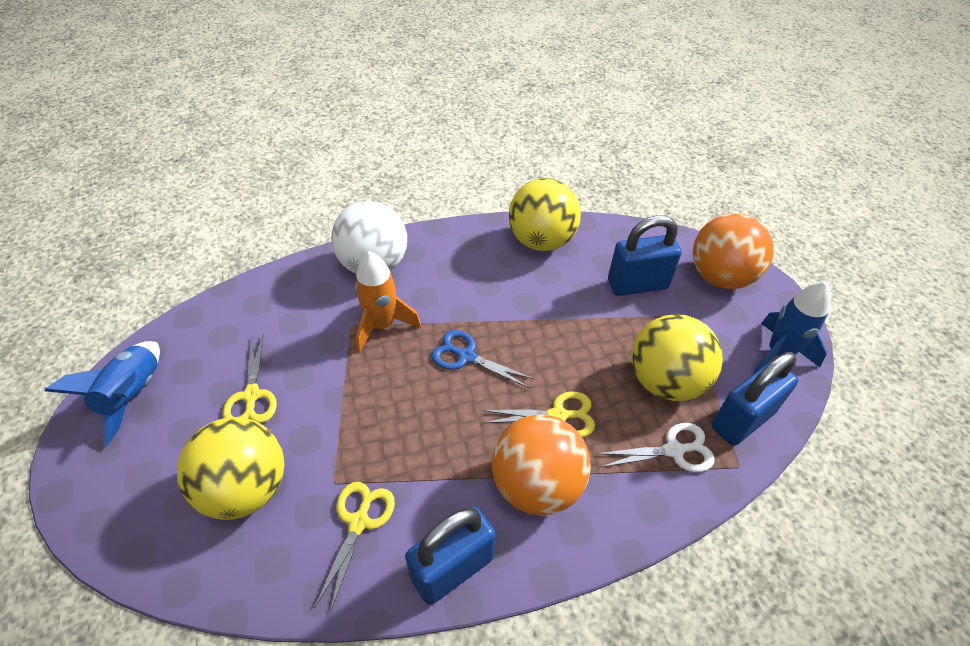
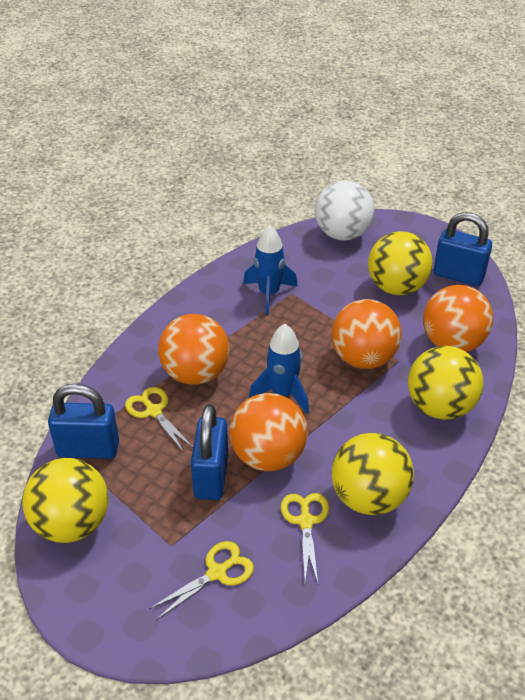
blue scissors: [431,330,534,388] = 1 -> none = 0
orange ball: [492,414,591,516] [693,213,774,289] = 2 -> [158,314,229,385] [230,393,308,471] [332,299,402,369] [423,285,493,352] = 4
orange rocket: [355,251,421,352] = 1 -> none = 0
white scissors: [596,423,715,472] = 1 -> none = 0
yellow ball: [177,417,285,520] [509,178,581,251] [632,314,723,401] = 3 -> [22,458,108,543] [331,433,414,515] [368,231,433,295] [408,346,483,419] = 4

